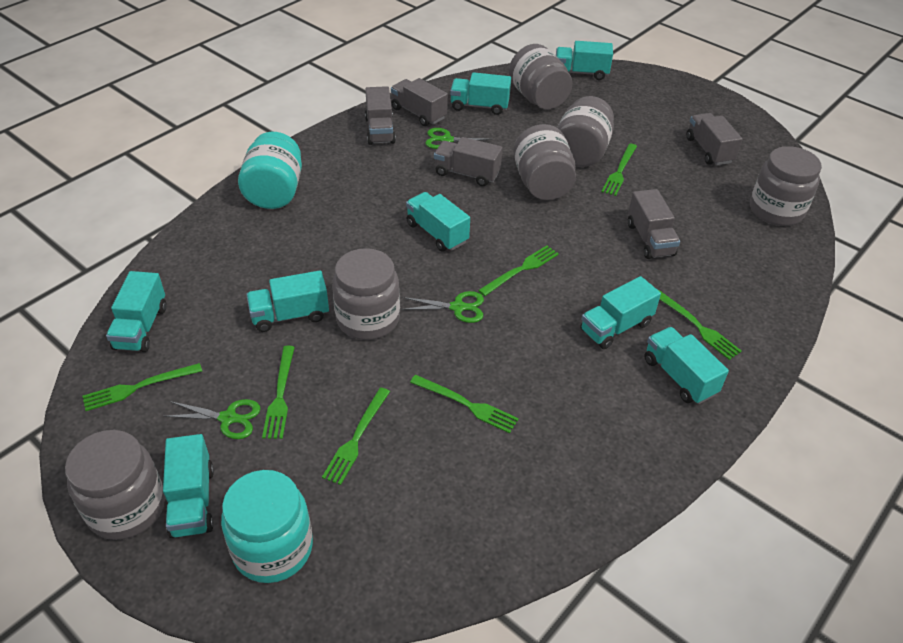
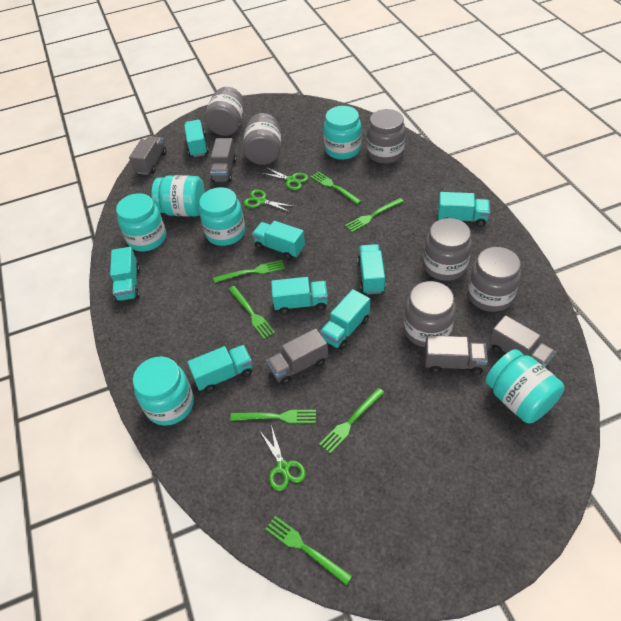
turquoise jar: [221,470,313,583] [238,132,302,209] = 2 -> [116,193,166,252] [133,357,194,426] [152,175,205,217] [199,187,245,246] [324,106,361,160] [486,349,564,423] = 6

